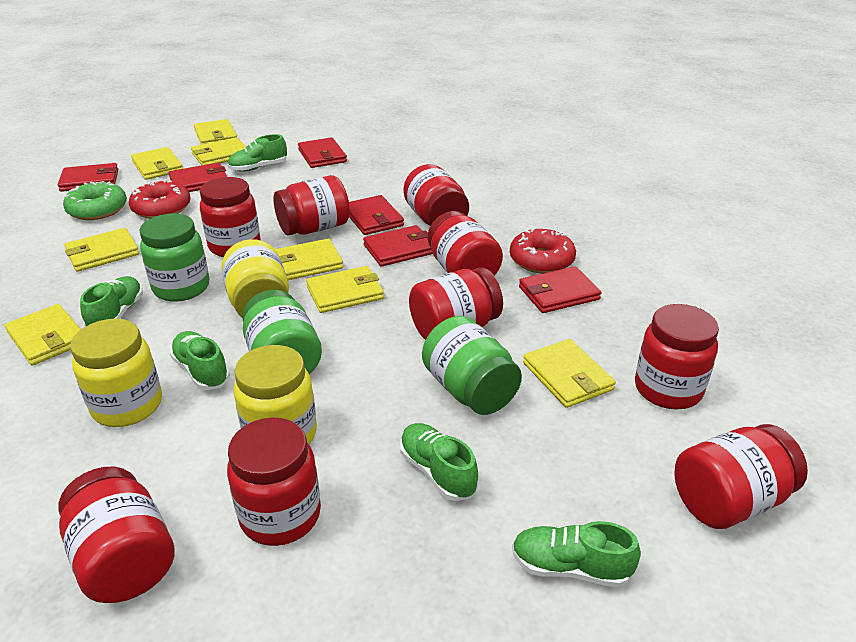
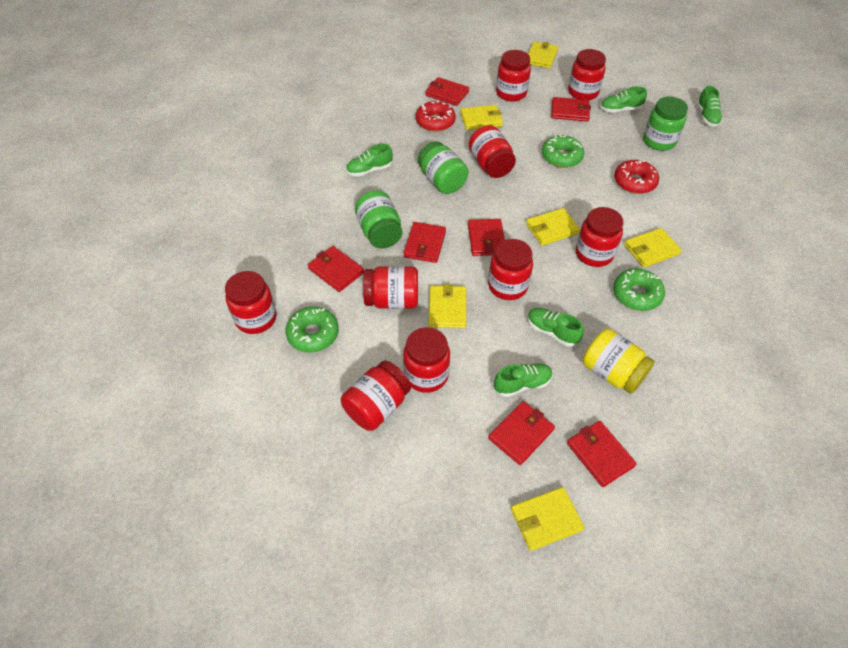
green donut: [63,181,127,220] = 1 -> [285,306,339,353] [542,135,584,168] [613,269,665,311] = 3
red wallet: [58,163,118,192] [169,162,227,192] [298,137,347,168] [349,195,404,235] [363,225,433,267] [519,266,602,313] = 6 -> [308,246,364,292] [404,222,446,263] [425,77,469,106] [468,219,505,256] [488,401,555,465] [551,97,591,122] [567,421,637,487] = 7
yellow jar: [70,319,162,427] [221,239,289,317] [234,345,317,444] = 3 -> [582,329,655,394] = 1
yellow wallet: [5,304,81,365] [64,228,139,272] [131,147,183,180] [191,137,246,165] [194,119,237,145] [275,239,343,280] [306,266,384,313] [523,339,616,408] = 8 -> [428,284,466,328] [460,105,503,130] [511,487,585,551] [526,208,580,246] [528,42,558,69] [624,228,682,267] = 6

